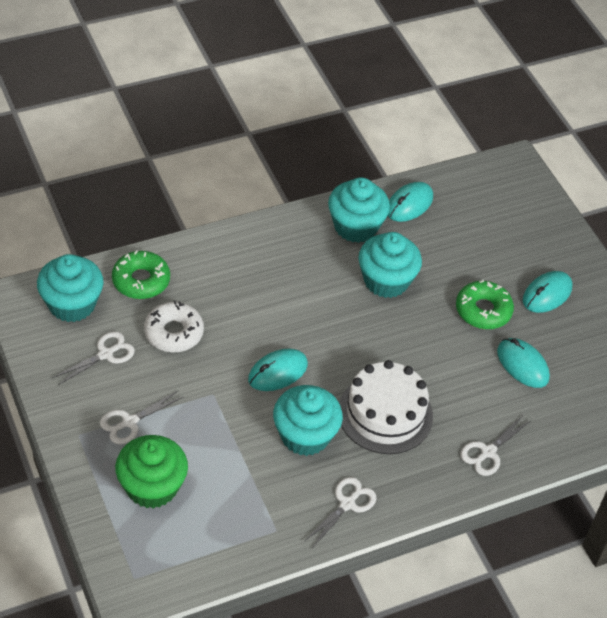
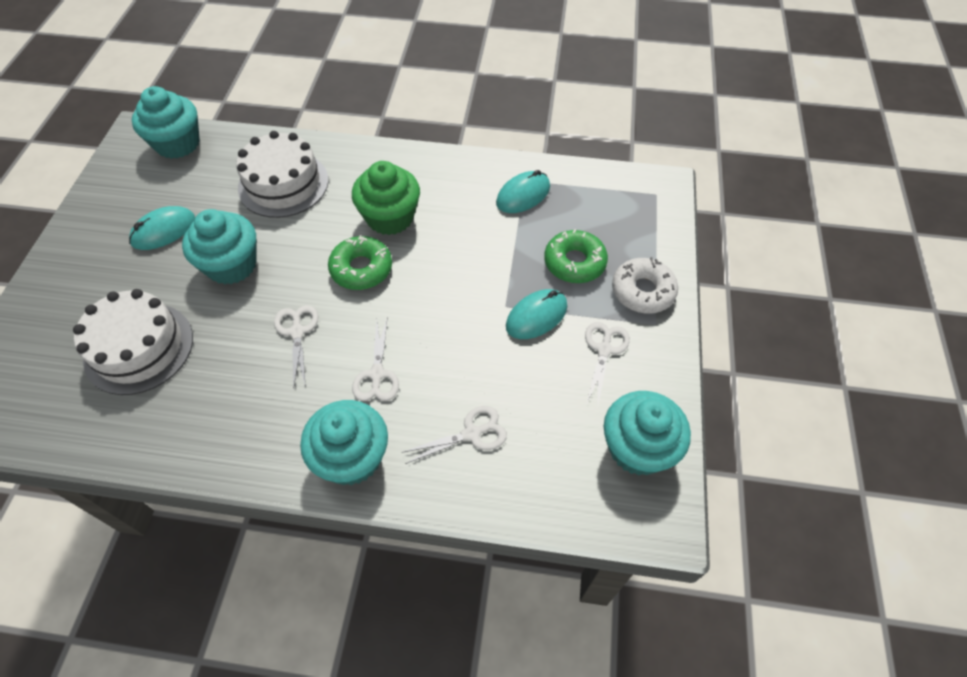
turquoise mouse: [248,349,308,391] [388,182,433,222] [497,338,550,388] [523,271,572,313] = 4 -> [129,206,195,250] [496,170,550,213] [506,289,567,339] = 3
white cake: [339,360,433,454] = 1 -> [73,289,193,395] [236,131,328,218] = 2

